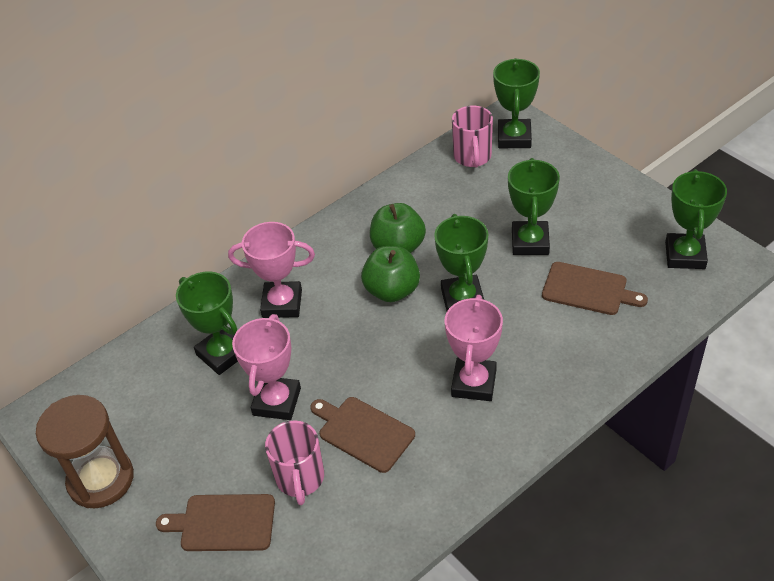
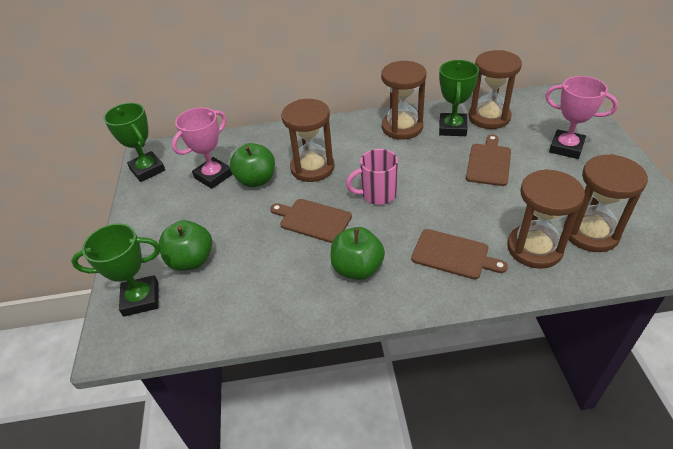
brown hourglass: [36,395,134,508] = 1 -> [281,99,335,182] [381,61,426,140] [468,50,522,129] [507,169,585,269] [564,154,648,252] = 5
green apple: [361,246,420,302] [370,203,426,253] = 2 -> [159,220,212,271] [230,143,275,187] [330,227,385,280] = 3
green trophy: [176,271,238,375] [434,214,488,311] [493,58,540,148] [508,158,560,255] [665,169,727,269] = 5 -> [71,223,160,317] [104,103,165,182] [439,60,479,136] = 3
pink mug: [265,420,324,505] [452,106,493,168] = 2 -> [346,149,398,205] = 1
pink trophy: [228,222,315,318] [232,314,301,420] [444,295,503,401] = 3 -> [172,107,232,189] [545,76,618,159] = 2

